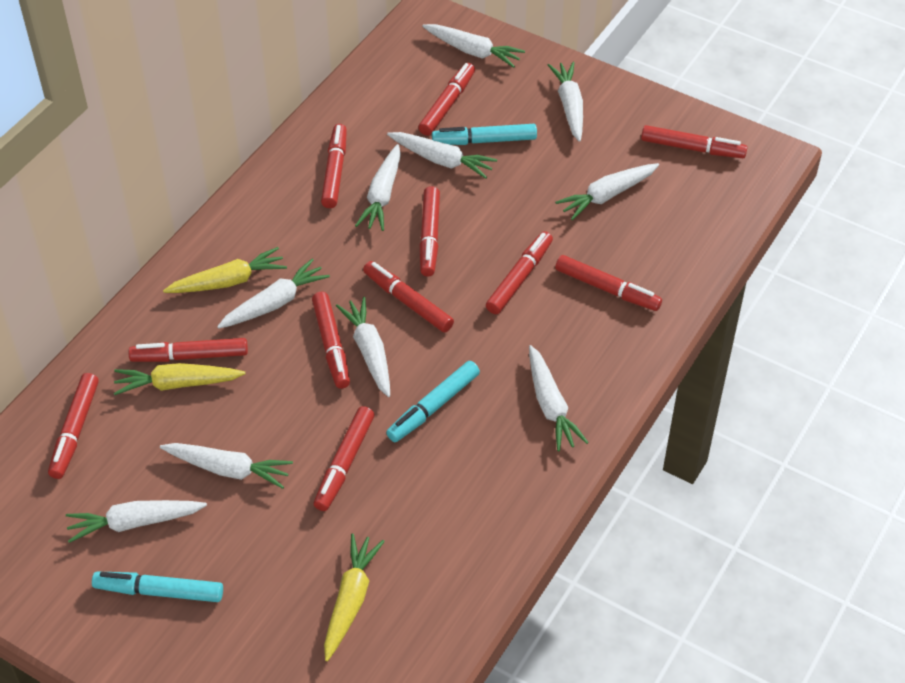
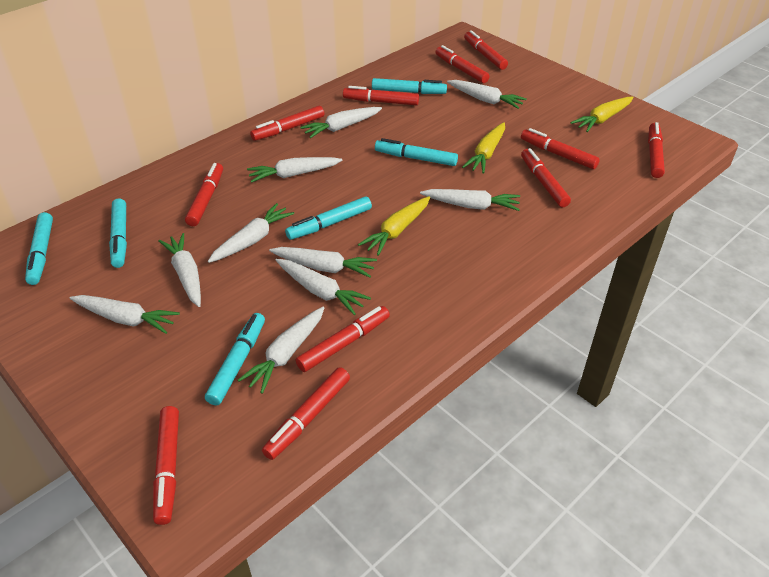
turquoise marker: [92,571,223,602] [386,361,480,442] [432,124,537,145] = 3 -> [25,212,53,285] [109,199,127,268] [205,313,265,406] [285,197,372,240] [372,78,447,94] [375,138,458,166] = 6

